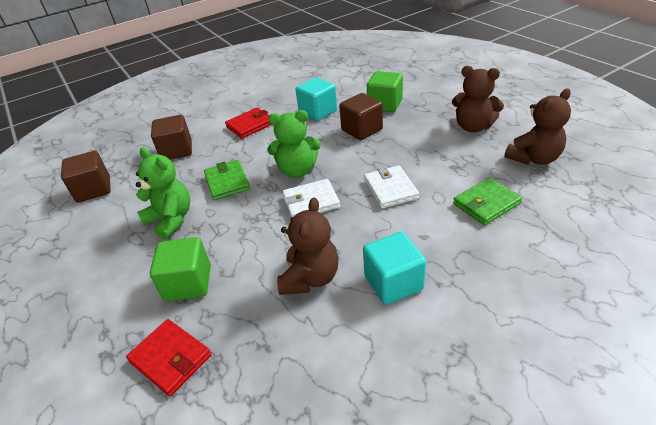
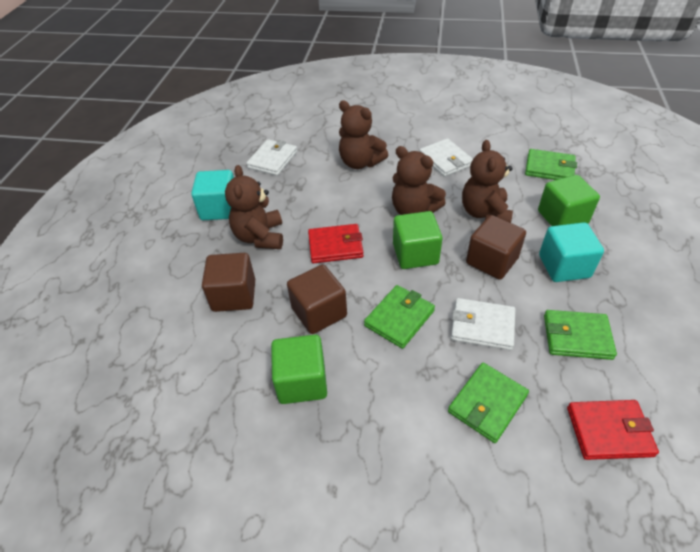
brown teddy bear: [277,198,339,295] [452,66,504,132] [504,88,571,165] = 3 -> [225,165,283,249] [339,100,388,169] [392,146,446,215] [462,140,513,223] = 4
green cube: [150,237,211,301] [367,71,403,113] = 2 -> [271,335,327,404] [393,211,442,269] [538,175,600,226] = 3
green teddy bear: [136,147,190,239] [267,110,321,178] = 2 -> none = 0
green wallet: [204,160,250,200] [453,178,522,225] = 2 -> [364,285,435,349] [448,363,529,443] [525,149,577,180] [544,310,617,360] = 4
white wallet: [283,179,340,217] [364,165,419,208] = 2 -> [246,139,297,176] [419,138,473,177] [451,298,515,350] = 3

